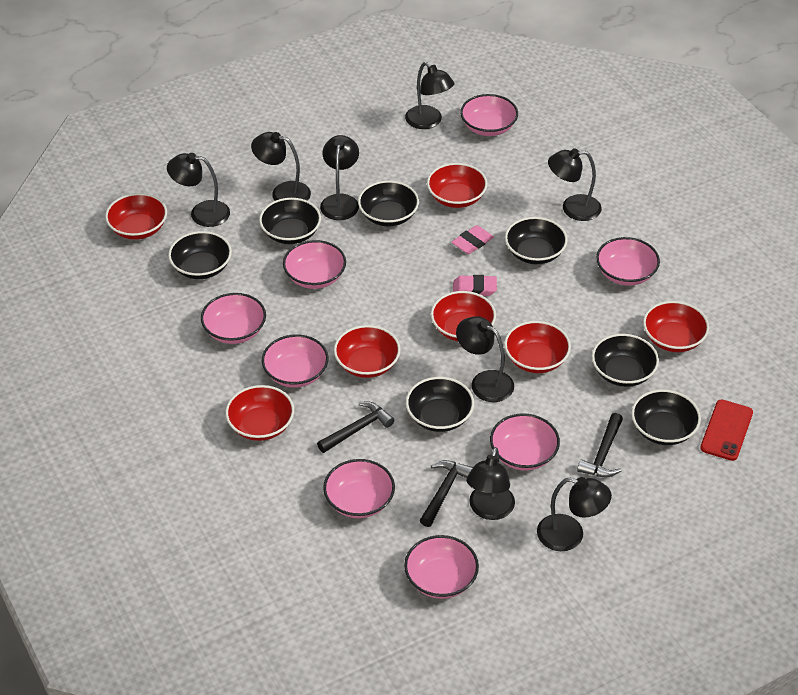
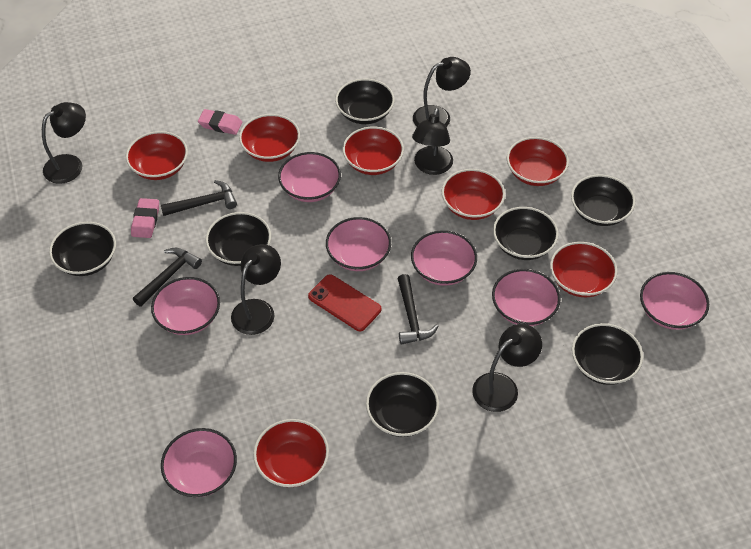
black lamp: [167,153,230,227] [251,132,311,201] [320,135,359,220] [405,62,454,129] [456,316,514,402] [466,447,515,520] [537,477,612,551] [548,148,601,221] = 8 -> [42,102,86,184] [231,244,281,335] [412,108,453,175] [413,57,471,127] [472,324,542,412] = 5
pink bowl: [201,293,266,344] [262,334,329,388] [283,240,346,289] [323,459,395,518] [404,535,479,599] [460,94,518,136] [490,413,560,471] [596,237,660,286] = 8 -> [151,277,220,335] [161,428,237,497] [278,152,341,202] [326,217,391,271] [411,230,477,286] [492,269,561,326] [640,272,709,330] = 7

